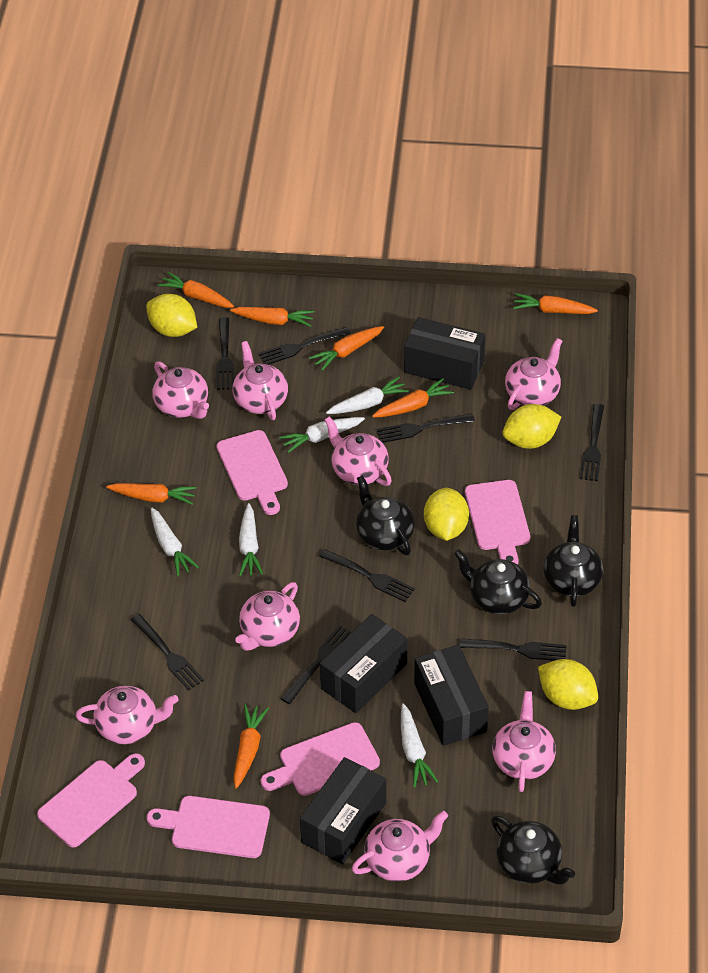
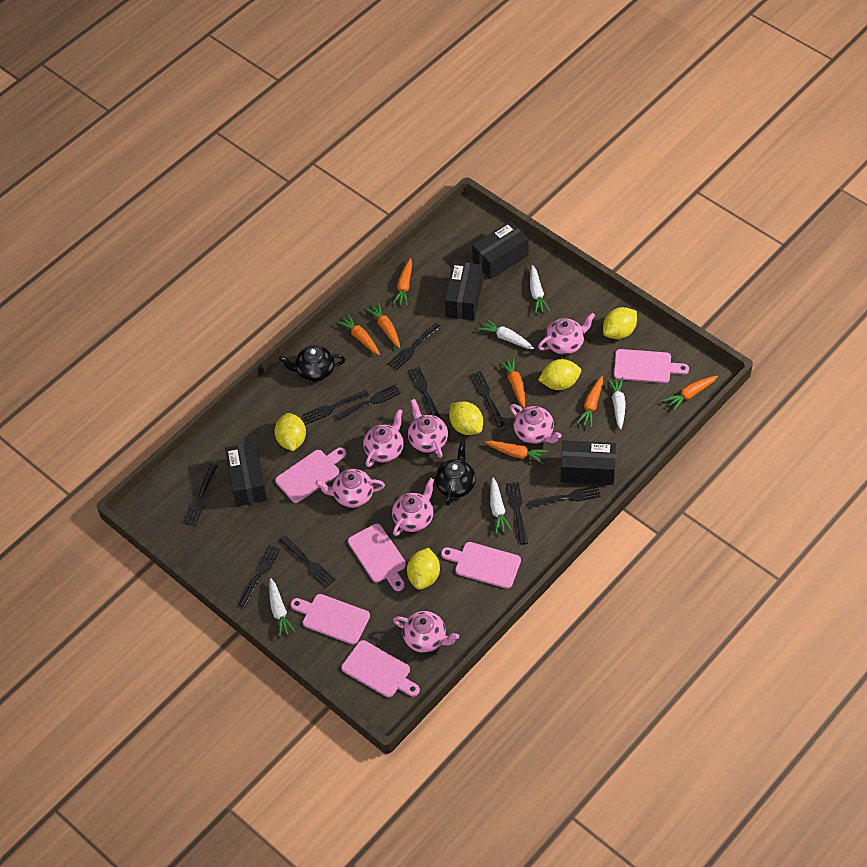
black fork: [130,614,204,691] [216,317,234,390] [258,327,351,365] [280,625,351,704] [319,549,415,602] [376,414,475,443] [460,638,567,661] [580,404,604,481] = 8 -> [183,464,217,526] [238,545,281,608] [279,536,336,588] [302,390,369,424] [335,384,401,420] [388,323,441,370] [408,367,442,420] [470,371,505,427] [506,482,528,545] [528,485,601,508] = 10
black teapot: [356,475,415,555] [454,549,542,615] [491,816,575,884] [543,515,603,607] = 4 -> [279,346,345,382] [435,441,476,506] = 2
pink cutting board: [37,753,145,847] [147,796,270,858] [216,430,288,515] [261,722,380,796] [465,480,530,565] = 5 -> [275,447,347,503] [290,594,370,645] [341,640,420,697] [348,524,406,591] [441,542,521,589] [614,349,689,383] = 6
pink teapot: [75,686,179,744] [152,361,209,419] [232,341,288,420] [235,582,300,651] [325,416,392,486] [352,811,448,882] [492,691,556,792] [505,338,562,410] = 8 -> [315,469,385,508] [363,409,404,467] [392,478,434,536] [393,611,459,653] [408,399,448,458] [510,404,562,444] [538,313,595,355] = 7
yellow lemon: [146,294,197,337] [424,488,469,541] [503,404,561,449] [538,659,598,710] = 4 -> [274,413,306,451] [407,548,440,590] [449,401,483,435] [538,359,581,390] [603,307,637,339] = 5

